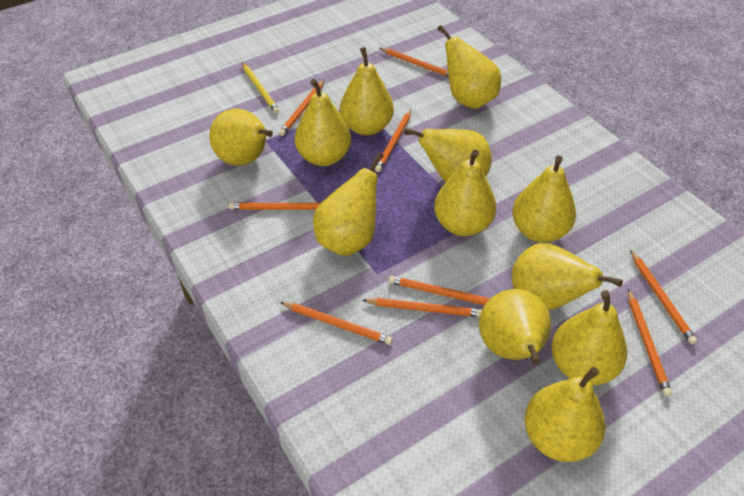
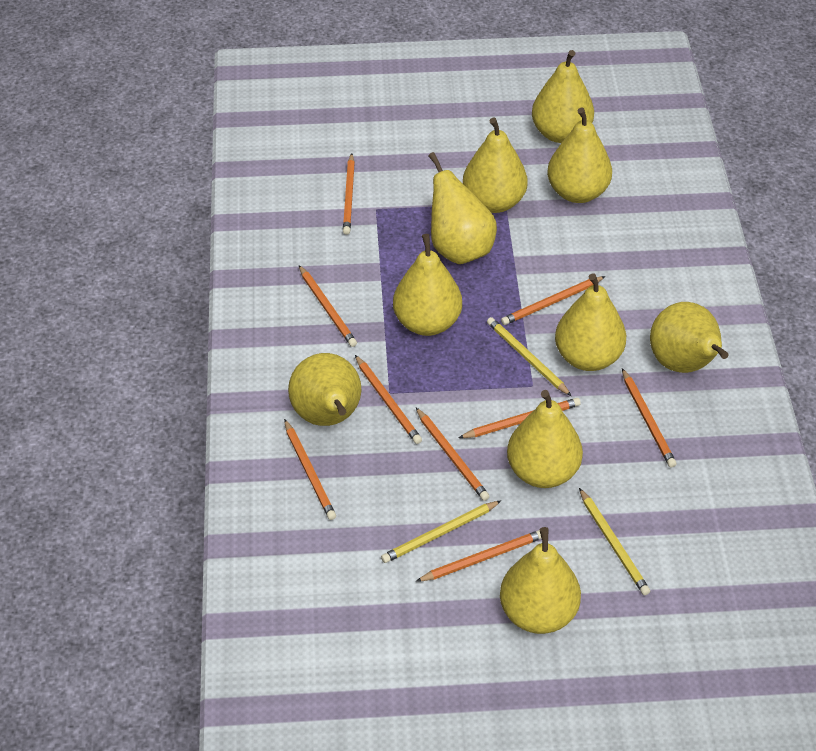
yellow pear: [209,109,273,166] [295,79,351,166] [313,152,384,256] [340,47,394,135] [404,129,492,182] [434,150,497,236] [437,25,501,109] [479,289,551,365] [511,243,623,310] [512,156,576,242] [524,367,605,462] [551,290,627,385] = 12 -> [288,353,361,426] [393,234,462,336] [428,152,497,264] [463,118,527,213] [500,527,581,634] [507,390,583,488] [532,50,594,143] [547,108,612,203] [555,273,626,371] [650,302,729,373] = 10
yellow pencil: [242,62,280,114] = 1 -> [381,501,501,563] [487,317,571,396] [579,488,650,595] = 3

